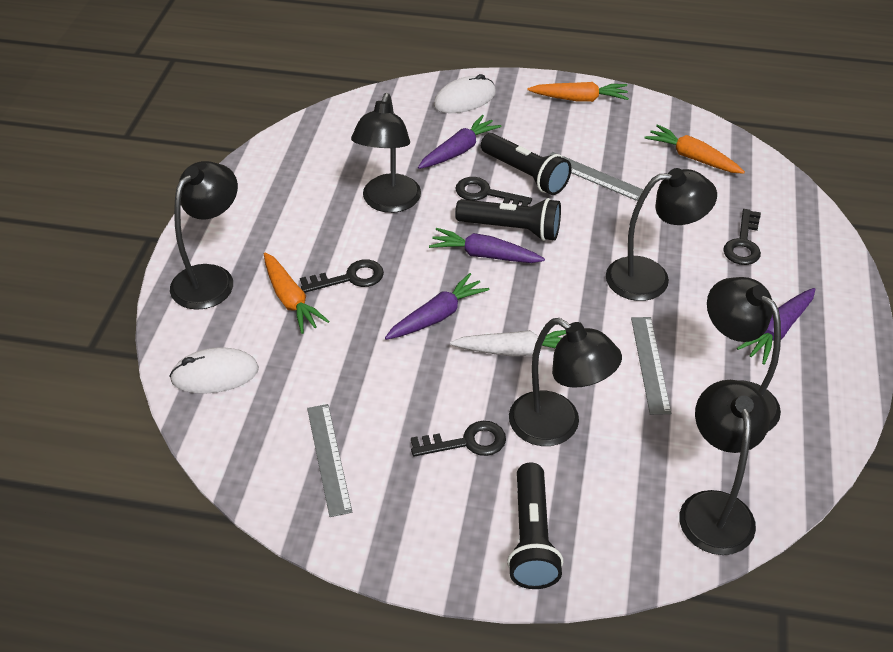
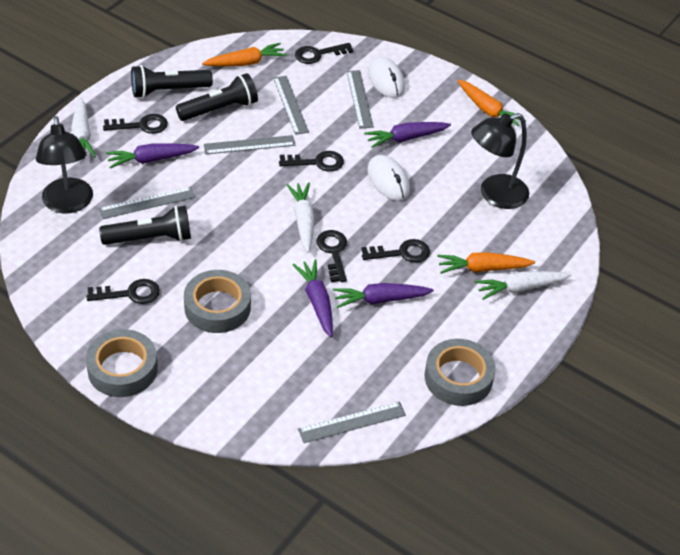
black key: [300,259,384,293] [411,421,506,457] [455,177,532,206] [723,209,761,265] = 4 -> [86,279,160,304] [103,114,168,134] [279,151,344,172] [295,43,353,64] [316,230,347,282] [361,239,430,263] = 6
black lamp: [170,161,238,310] [351,93,421,213] [509,318,622,446] [606,168,717,301] [679,380,770,555] [707,277,781,431] = 6 -> [36,116,93,214] [471,113,529,209] = 2
grey ruler: [307,404,352,517] [549,152,643,201] [631,317,671,415] = 3 -> [99,187,195,219] [204,135,295,154] [273,76,309,135] [298,401,406,443] [346,70,374,128] = 5
grey tape: none = 0 -> [86,329,158,397] [184,270,251,333] [425,339,496,406] = 3
white carrot: [450,330,566,356] = 1 -> [71,97,96,159] [286,182,314,253] [475,271,571,300] = 3

